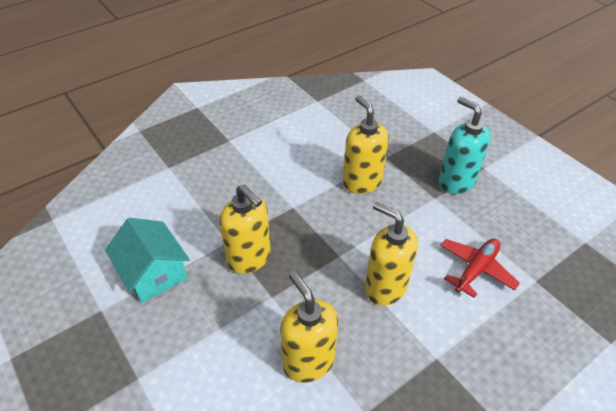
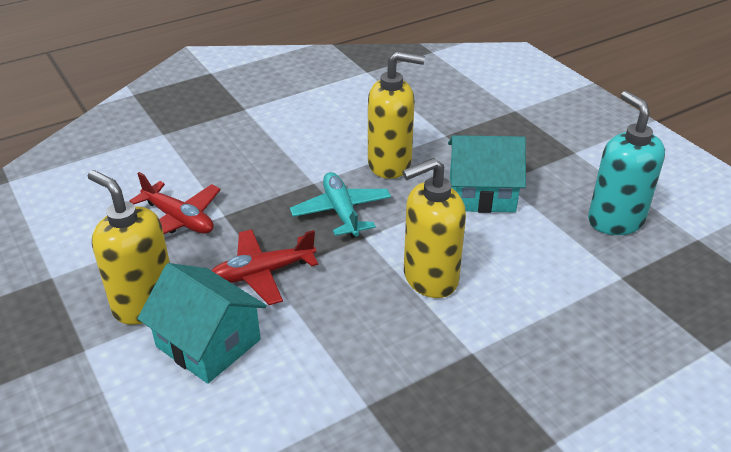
red plane: [441,239,520,298] = 1 -> [129,172,221,234] [212,229,318,305] = 2
turquoise house: [105,218,190,303] = 1 -> [137,263,267,384] [448,135,526,213] = 2
turquoise plane: none = 0 -> [290,172,391,238] = 1
yellow soap dispenser: [220,185,271,274] [280,271,338,383] [343,95,389,194] [365,202,418,306] = 4 -> [88,170,170,325] [368,51,425,179] [402,158,466,298] = 3

